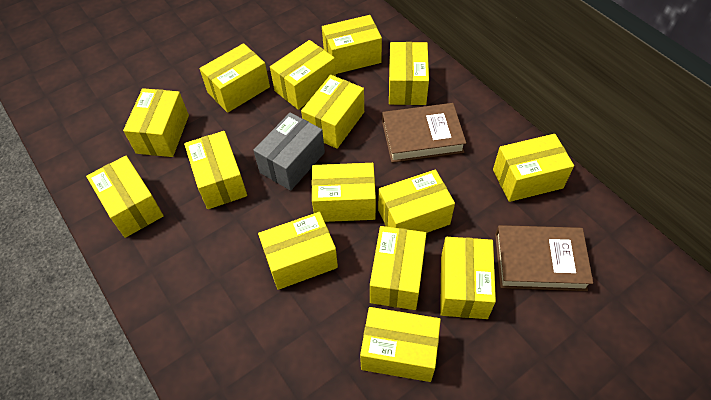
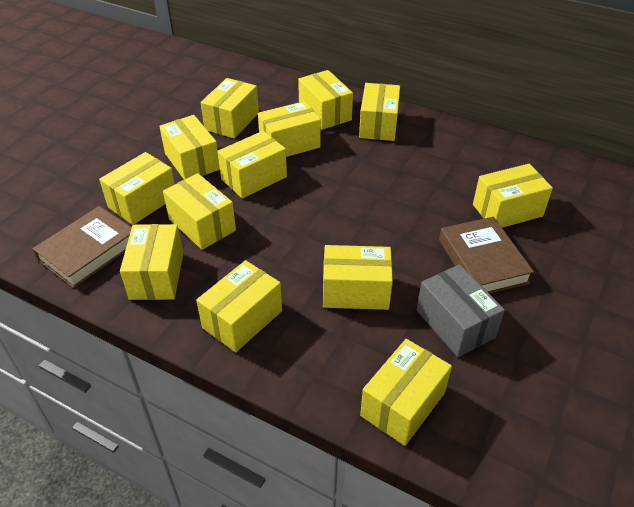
yellow box: [86,156,164,238] [123,88,189,157] [184,131,247,209] [199,43,270,113] [258,212,338,290] [270,40,336,110] [301,75,364,149] [312,163,376,222] [322,15,382,74] [360,307,441,382] [370,226,426,310] [378,170,455,233] [389,42,429,105] [440,237,496,319] [493,134,574,202] = 15 -> [99,152,175,225] [120,224,183,300] [159,115,220,180] [163,173,236,250] [196,260,282,352] [201,78,259,139] [217,131,287,199] [258,101,321,157] [298,70,353,130] [323,245,393,310] [359,83,400,141] [360,339,452,446] [473,164,553,228] = 13

